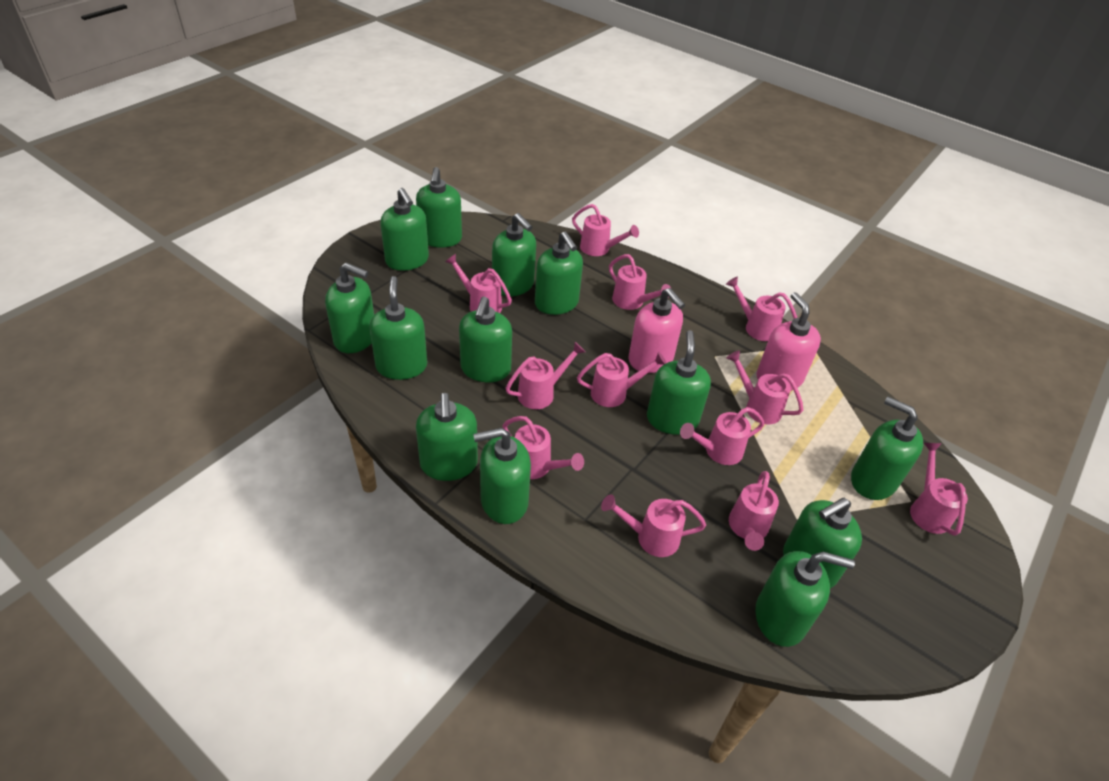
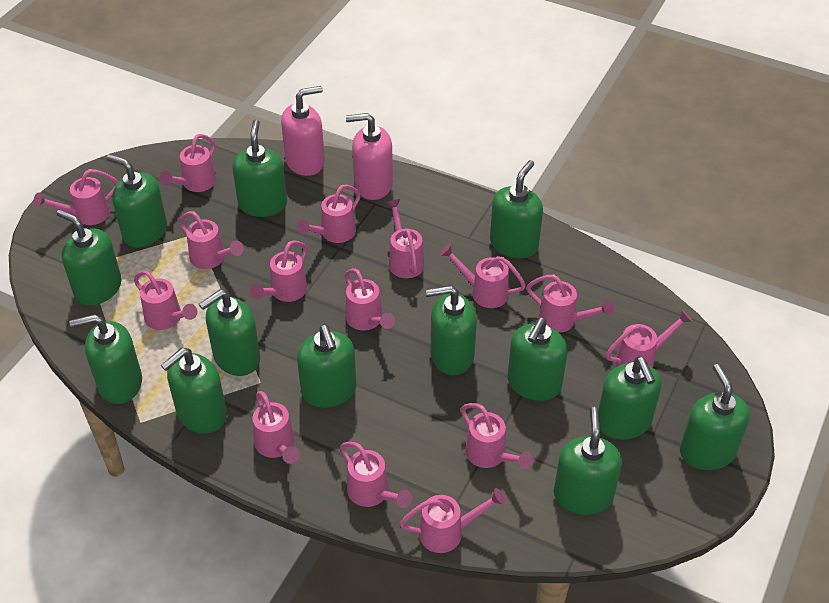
pink watering can: [445,254,512,313] [502,416,584,479] [505,342,586,409] [572,204,639,256] [577,352,666,407] [601,494,706,557] [609,254,671,310] [680,407,764,465] [726,277,797,341] [727,350,803,424] [729,471,779,551] [910,443,968,536] = 12 -> [33,169,119,225] [134,270,198,330] [160,134,216,192] [179,211,244,269] [250,240,307,302] [252,391,300,464] [297,184,361,243] [340,442,413,508] [345,268,395,330] [386,199,424,278] [400,488,506,553] [440,244,526,308] [461,403,533,469] [527,275,614,333] [606,309,693,367] = 15

